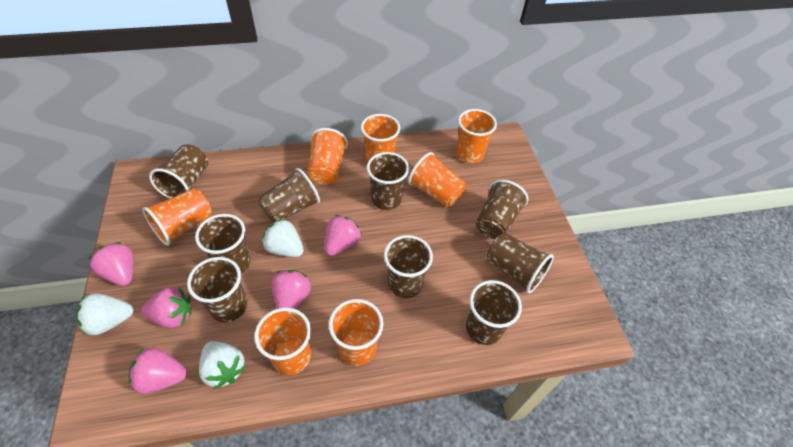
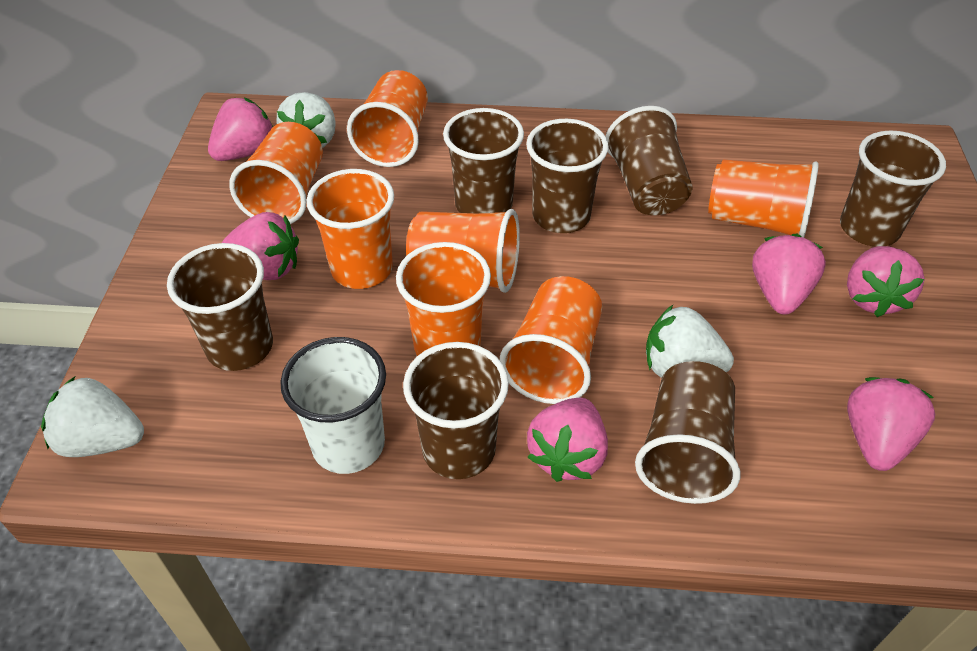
brown cup: [149,144,208,199] [187,257,247,322] [195,214,251,274] [258,168,320,223] [367,152,409,210] [384,235,433,298] [466,280,522,345] [476,180,528,239] [487,233,554,293] = 9 -> [167,243,273,371] [403,342,509,479] [443,108,524,213] [526,119,609,233] [605,106,692,215] [635,361,740,504] [840,131,946,246] = 7
pink strawberry: [89,242,134,286] [129,347,187,394] [141,287,191,328] [271,270,311,309] [325,215,362,256] = 5 -> [208,98,273,161] [222,212,299,280] [527,398,608,482] [752,233,826,315] [847,246,925,317] [847,377,935,471] = 6
white cup: none = 0 -> [280,337,386,474] = 1

